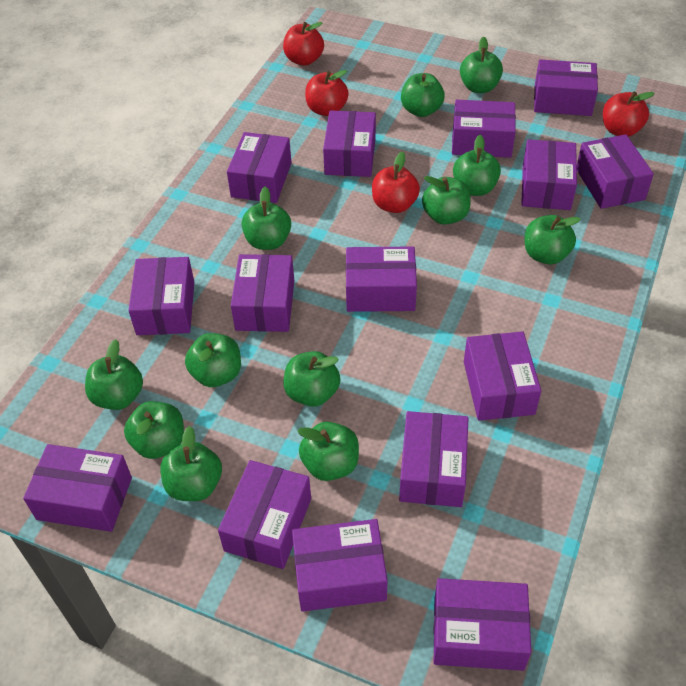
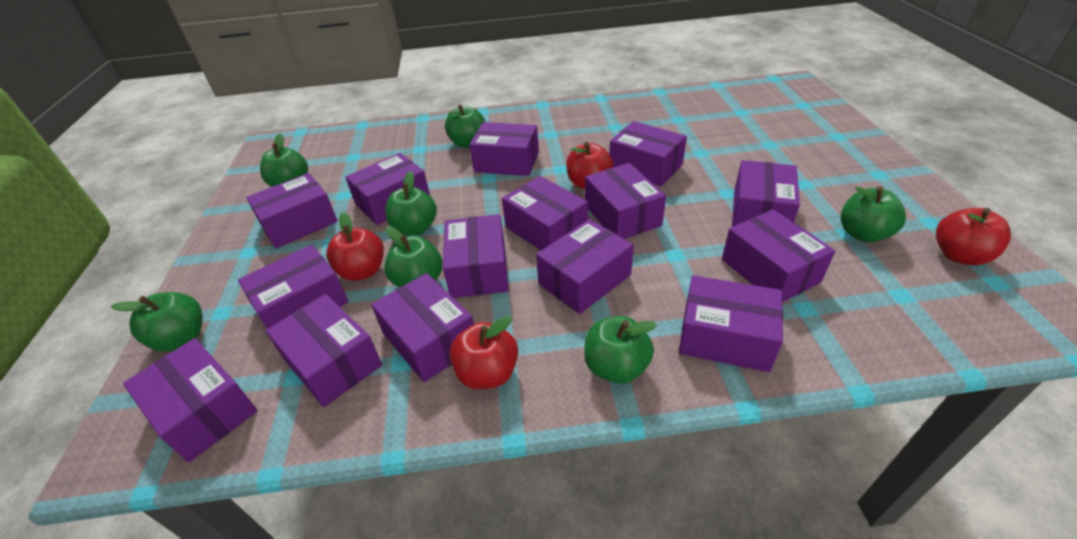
green apple: [85,339,143,410] [124,401,184,459] [161,426,222,501] [185,333,241,387] [242,187,291,250] [283,351,340,407] [298,422,359,481] [401,73,445,117] [422,176,471,225] [453,135,501,196] [460,37,503,93] [525,215,581,264] = 12 -> [110,292,202,352] [260,133,308,187] [384,226,443,287] [385,171,437,236] [445,104,485,148] [584,316,657,384] [840,186,906,242] = 7

